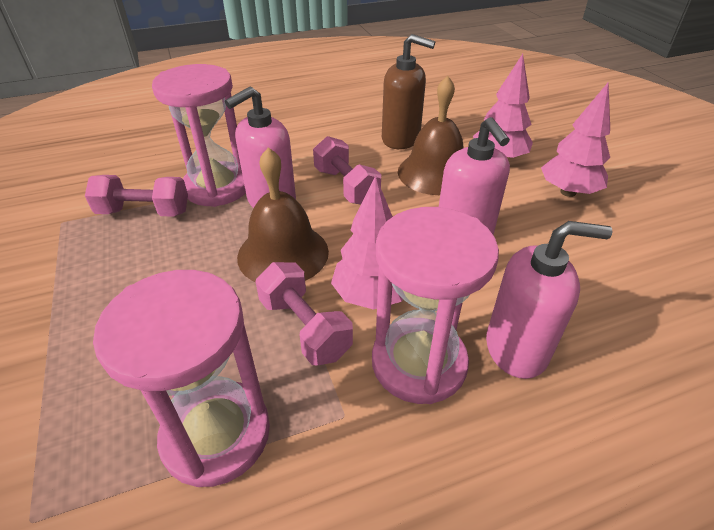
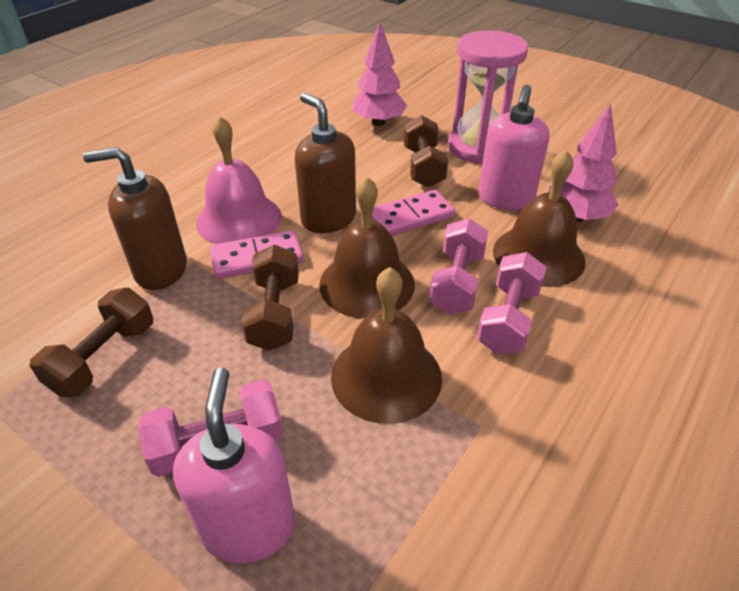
brown bell: [237,147,329,282] [398,76,463,195] = 2 -> [319,176,415,319] [331,267,442,424] [493,149,586,287] = 3
brown dumbbell: none = 0 -> [30,288,153,397] [241,244,299,351] [403,115,448,188] = 3
brown soap dispenser: [382,34,435,149] = 1 -> [83,147,187,290] [295,93,356,233] = 2
pink bell: none = 0 -> [196,116,282,244] = 1
pink domino: none = 0 -> [210,230,304,279] [372,190,455,236] = 2
pink hourglass: [93,270,270,487] [152,64,246,207] [372,207,499,404] = 3 -> [448,30,528,164] = 1
pink soap dispenser: [225,87,296,208] [439,117,510,235] [486,221,612,379] = 3 -> [173,367,295,563] [478,85,549,210] = 2
pink tree: [331,176,403,310] [473,54,533,158] [541,82,610,197] = 3 -> [352,22,407,126] [549,104,618,222] = 2

